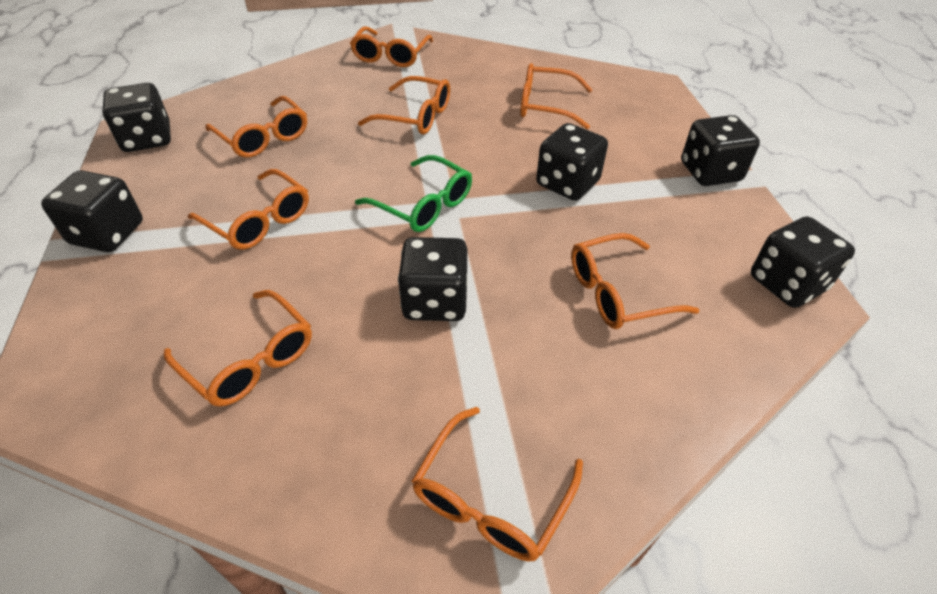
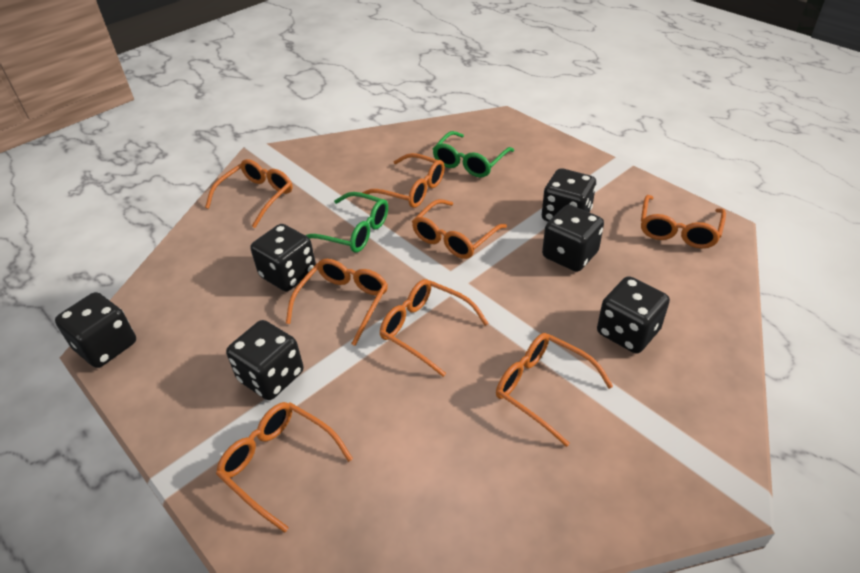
green glasses: [355,155,472,232] = 1 -> [305,192,388,253] [433,131,514,177] = 2

